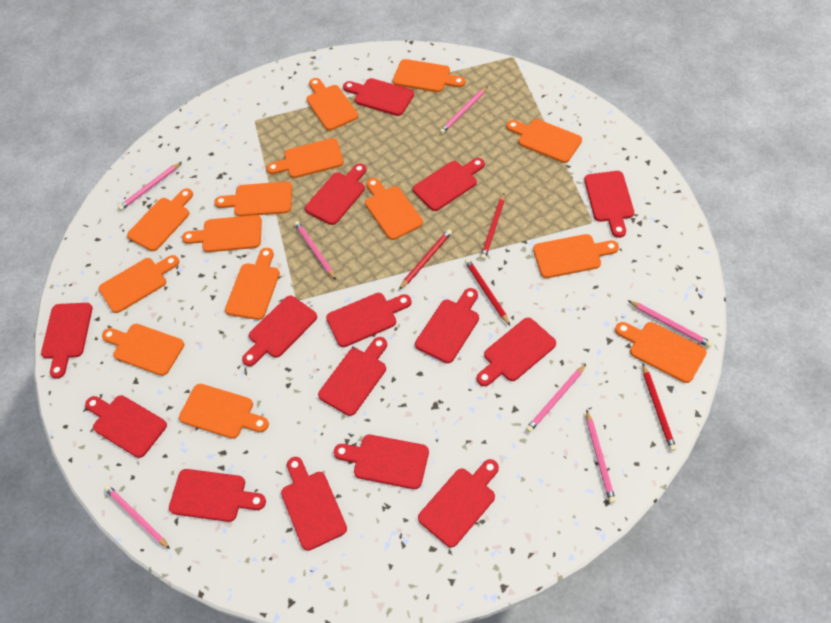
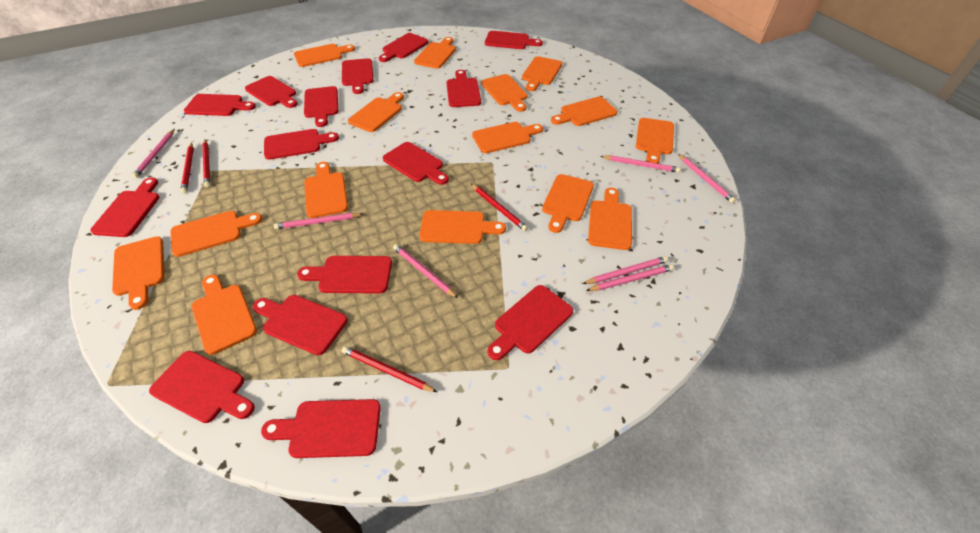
orange cutting board: [99,255,179,313] [102,324,184,376] [127,188,193,251] [179,384,269,439] [182,215,262,252] [214,182,292,217] [225,248,280,320] [267,138,344,178] [307,78,358,131] [365,178,423,240] [393,59,465,92] [506,119,582,163] [533,234,619,278] [615,322,707,383] = 14 -> [112,236,164,310] [170,211,262,257] [191,275,257,355] [294,44,355,67] [304,162,348,218] [348,92,404,132] [414,37,456,69] [419,210,506,244] [472,122,543,153] [481,74,527,112] [522,56,562,91] [542,174,594,233] [551,96,617,126] [588,188,632,250] [636,118,674,164] = 15

